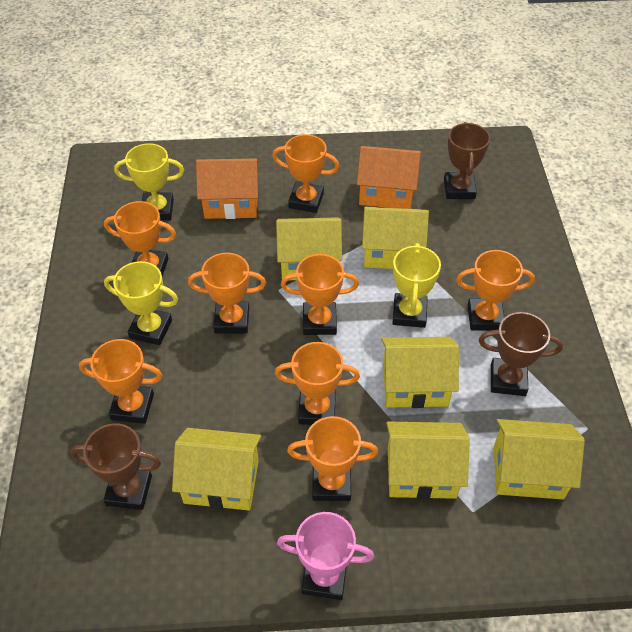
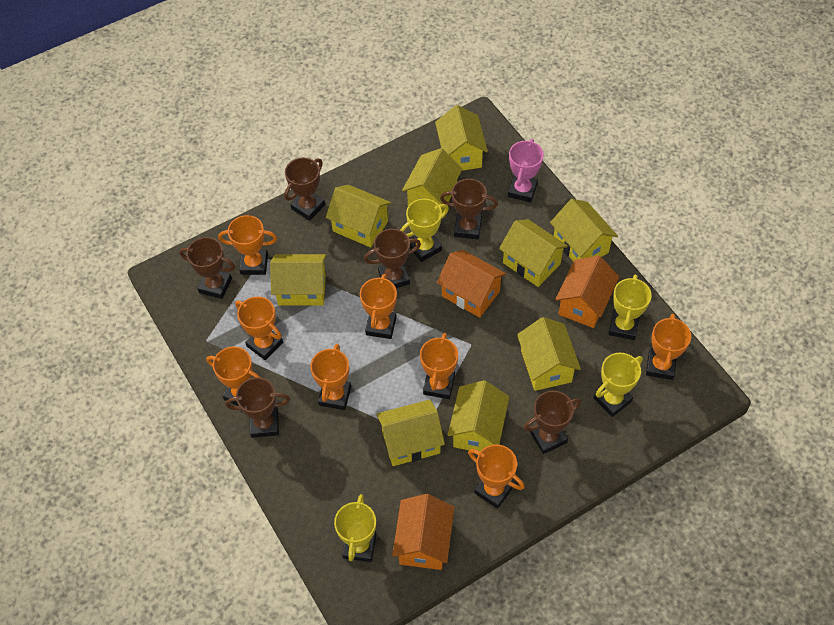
brown trophy: [71,423,161,510] [444,122,490,199] [479,312,563,396] = 3 -> [179,237,235,299] [225,377,290,438] [284,158,325,221] [364,229,421,288] [440,179,498,239] [524,391,581,454] = 6
orange house: [196,159,259,219] [357,146,421,209] = 2 -> [392,494,454,570] [437,250,506,318] [555,256,619,328] = 3
yellow house: [172,428,261,510] [276,217,342,280] [362,207,429,269] [381,337,459,408] [386,421,470,499] [494,419,585,500] = 6 -> [270,254,326,306] [326,185,391,247] [377,399,445,466] [402,148,463,213] [435,105,488,171] [448,380,509,451] [499,219,568,287] [517,317,581,391] [550,199,618,262] = 9
yellow trophy: [104,261,178,345] [114,143,184,220] [393,243,441,328] = 3 -> [334,494,376,562] [401,199,449,262] [594,353,643,417] [609,275,652,340] = 4

